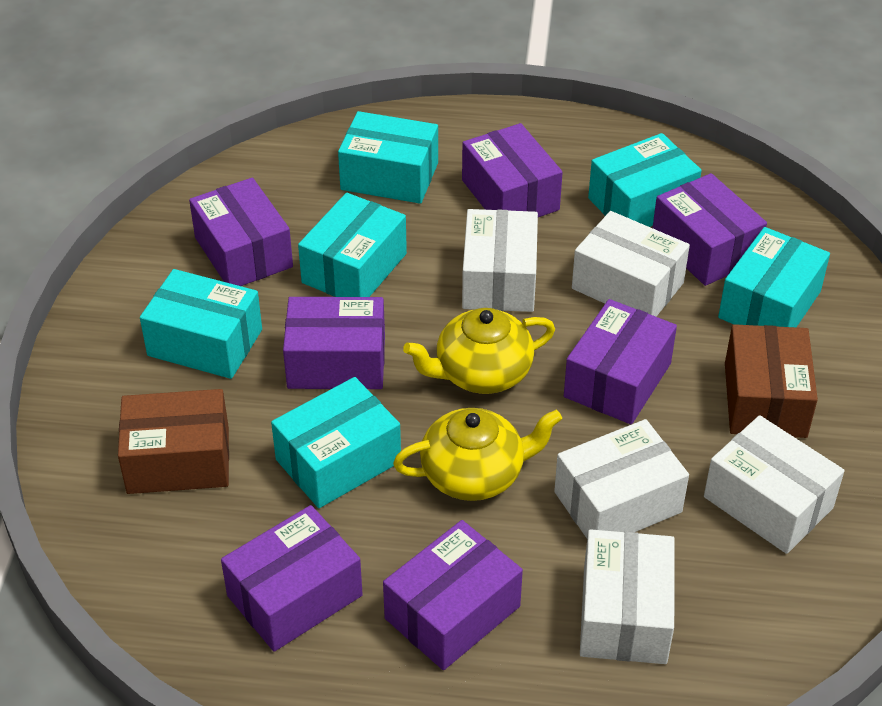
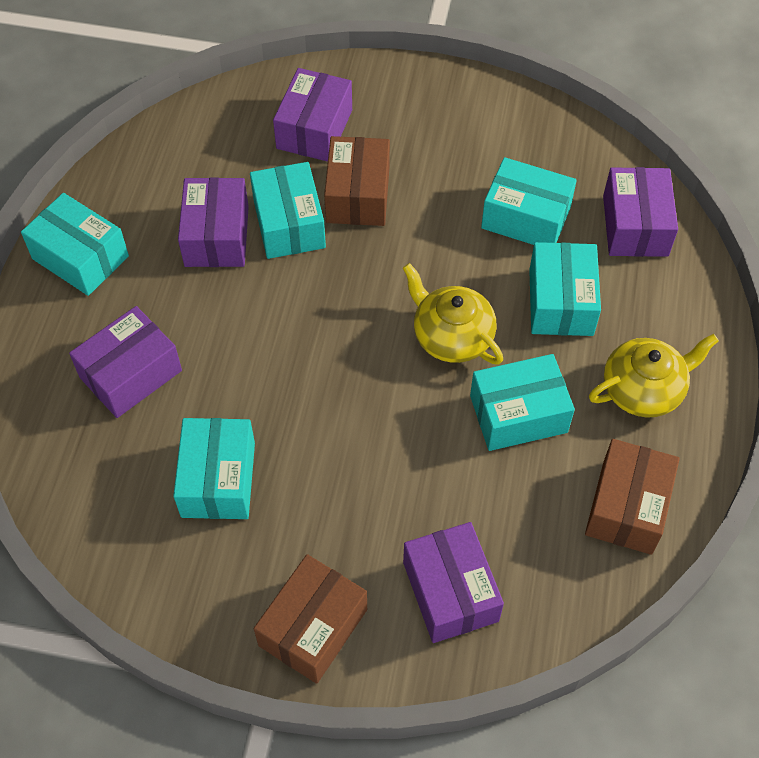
brown box: [118,389,229,494] [725,324,818,438] = 2 -> [254,554,367,684] [324,136,390,226] [585,439,680,555] = 3
purple box: [189,178,293,286] [221,505,363,652] [283,297,385,389] [383,520,523,670] [462,123,563,217] [564,299,677,425] [653,173,767,286] = 7 -> [69,306,182,418] [178,177,249,267] [273,68,352,162] [403,522,504,643] [603,167,678,257] = 5
white box: [462,209,538,312] [554,419,689,538] [572,211,690,317] [580,529,675,664] [704,415,845,554] = 5 -> none = 0

